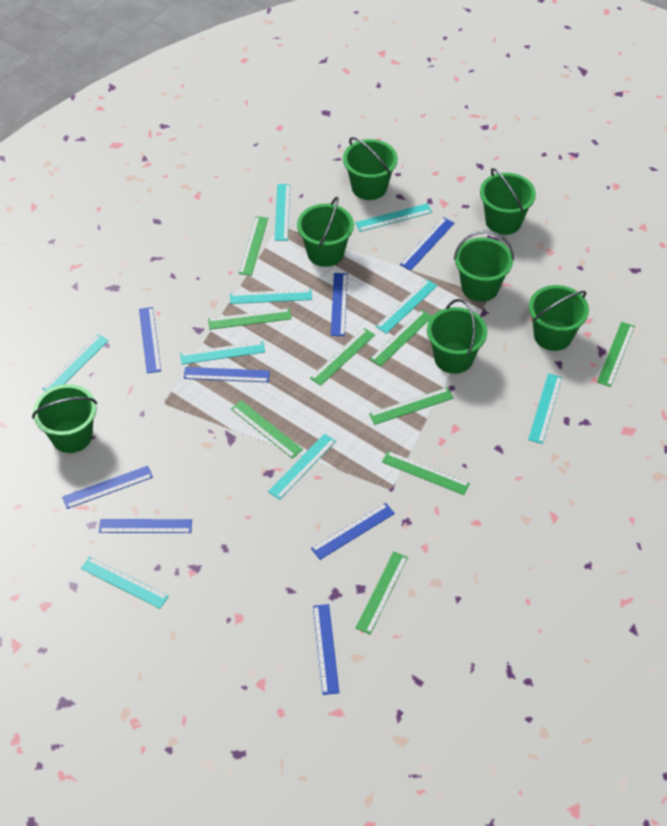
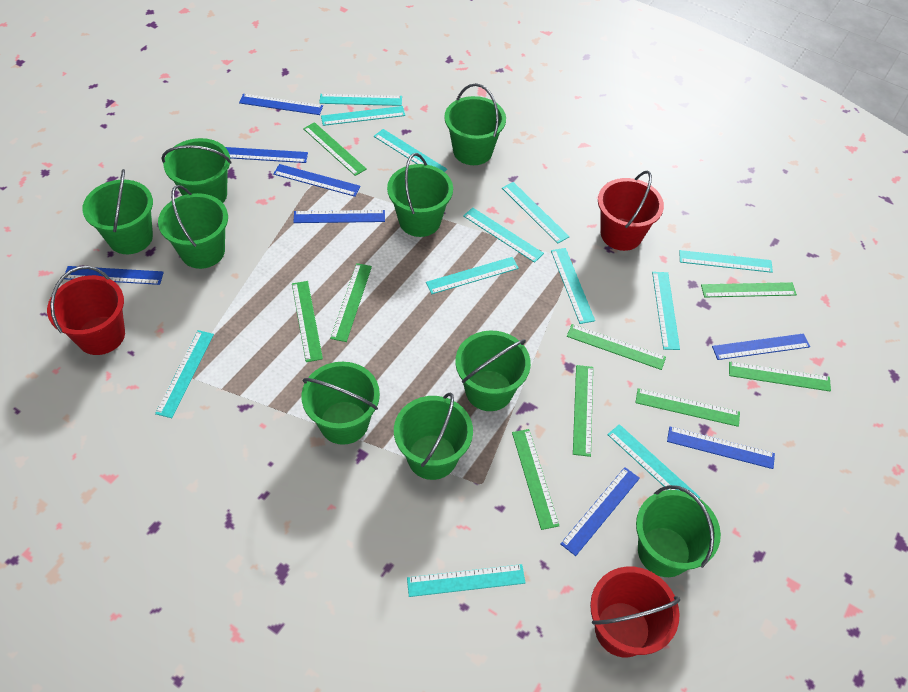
green bucket: [32,384,97,453] [297,197,354,267] [343,137,398,200] [427,299,487,374] [454,230,514,302] [480,168,536,235] [529,285,589,351] = 7 -> [82,169,153,254] [158,185,228,269] [162,138,232,203] [301,362,380,445] [387,153,453,237] [394,393,473,480] [444,83,506,165] [455,330,531,411] [636,485,721,577] = 9
red bucket: none = 0 -> [47,266,125,355] [590,566,680,657] [598,171,664,251] = 3
turquoise ruler: [42,334,109,391] [81,556,169,609] [180,341,265,364] [230,289,312,304] [268,433,336,500] [274,184,290,241] [355,203,432,232] [376,279,437,334] [528,373,562,444] = 9 -> [155,330,214,418] [319,94,402,106] [321,106,405,126] [374,129,447,172] [407,564,525,597] [426,257,519,294] [463,208,544,263] [502,182,570,244] [551,248,595,324] [607,424,700,498] [652,272,680,350] [679,250,773,273] = 12

